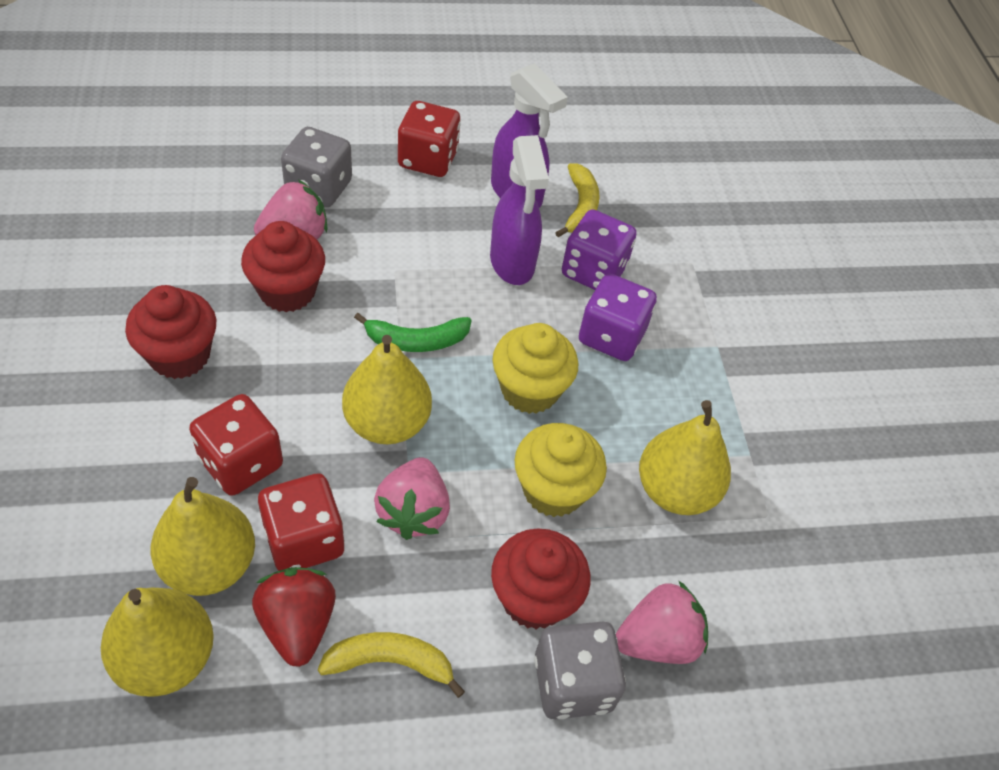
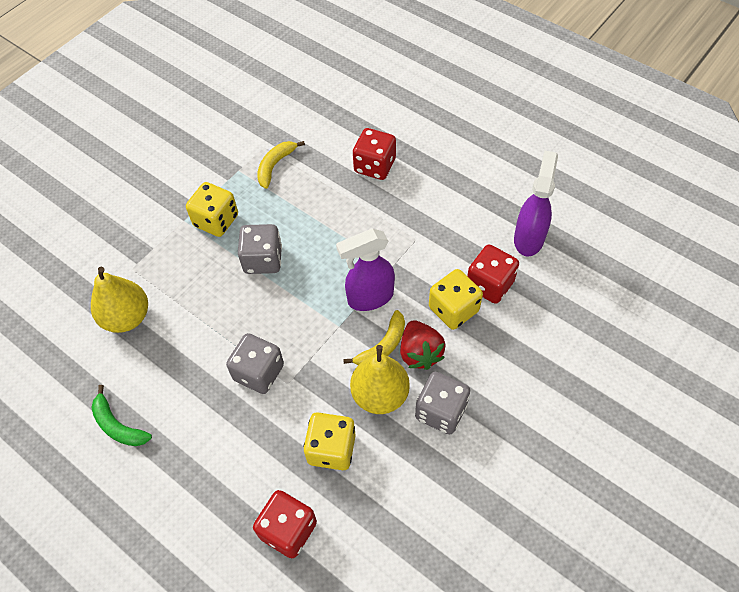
grey dice: [281,127,352,207] [534,622,626,719] = 2 -> [226,333,284,394] [238,224,282,274] [415,372,470,434] = 3
pink strawberry: [254,180,327,239] [374,457,450,540] [616,581,708,664] = 3 -> none = 0
purple dice: [562,209,637,290] [579,273,657,361] = 2 -> none = 0
red cupcake: [125,285,216,379] [241,221,325,312] [491,528,591,629] = 3 -> none = 0
yellow cupcake: [492,323,578,414] [515,423,607,517] = 2 -> none = 0
yellow dice: none = 0 -> [186,182,238,237] [303,412,356,470] [429,269,483,330] = 3
yellow pear: [101,587,214,697] [150,477,255,596] [342,335,432,444] [639,400,731,515] = 4 -> [91,267,148,333] [350,345,410,414] = 2

